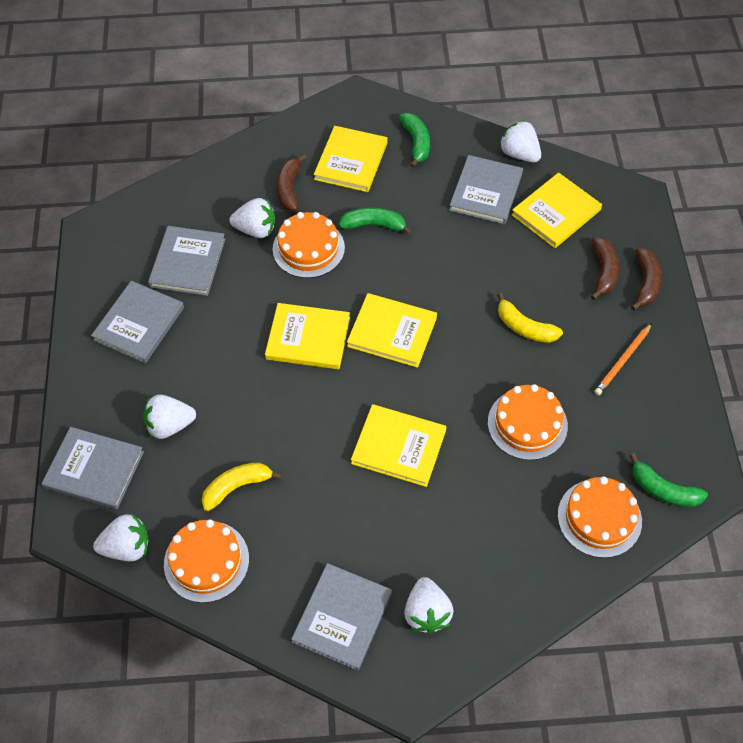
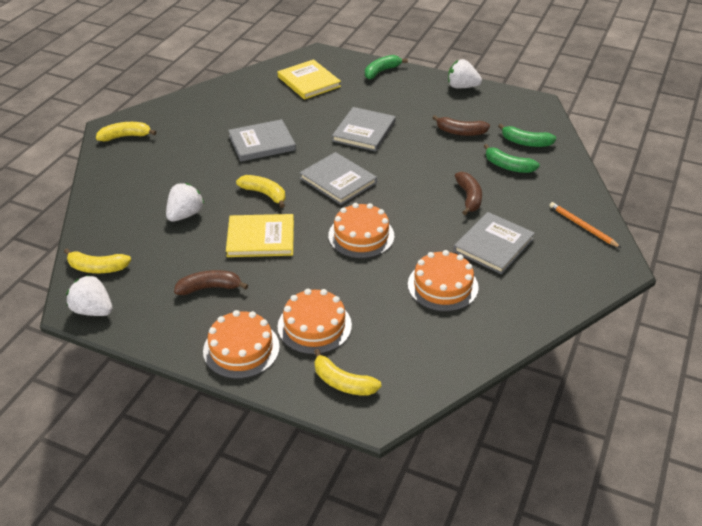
grey book: [41,427,144,510] [91,281,184,363] [148,226,225,296] [291,563,392,671] [449,155,523,225] = 5 -> [228,119,296,162] [300,152,377,205] [332,107,396,151] [453,212,535,274] = 4
white strawberry: [93,514,149,561] [143,395,196,439] [229,198,275,238] [404,577,454,634] [499,120,541,162] = 5 -> [66,275,113,316] [166,183,205,222] [448,59,482,88] = 3
yellow banana: [202,463,282,511] [497,293,563,343] = 2 -> [64,249,131,273] [96,122,156,141] [236,175,286,208] [314,349,381,396] = 4
yellow book: [265,303,350,369] [314,126,387,192] [347,293,437,368] [351,404,446,487] [512,172,602,248] = 5 -> [226,214,294,257] [278,59,341,100] = 2

